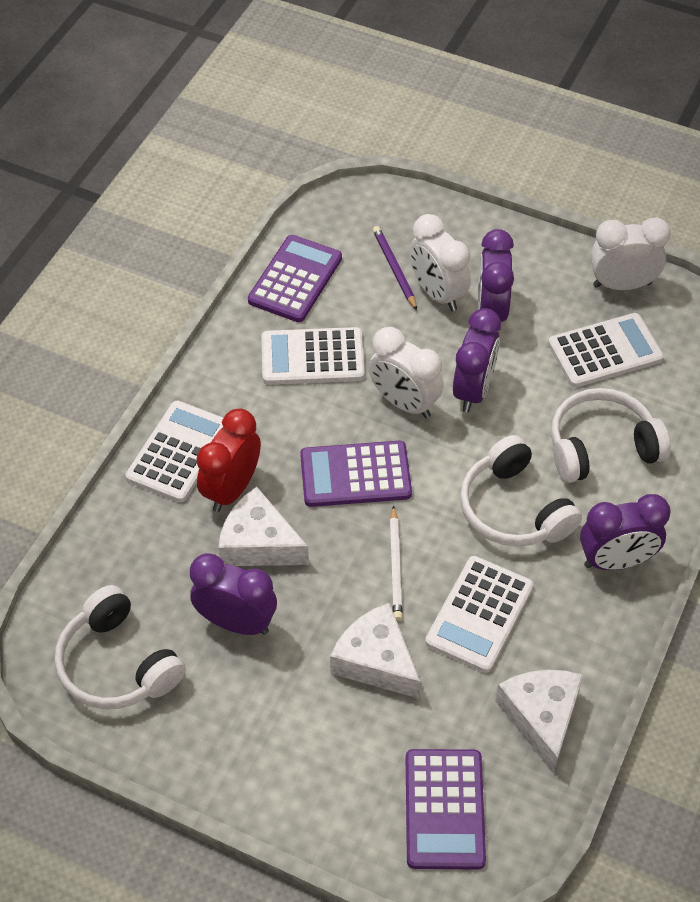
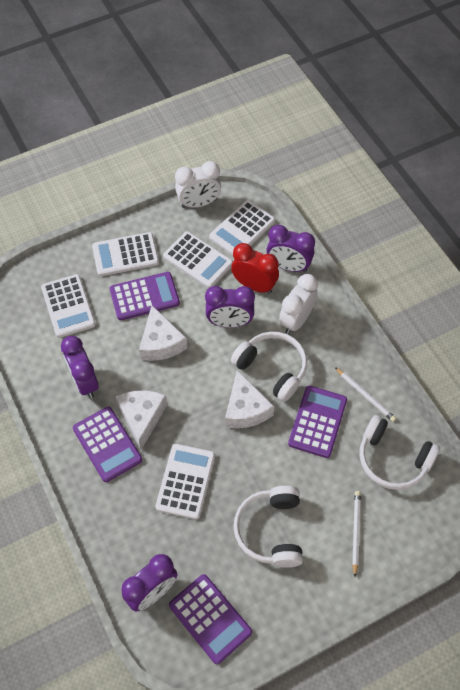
purple calculator: [248,235,342,322] [300,441,412,507] [406,749,486,869] = 3 -> [73,407,142,482] [110,272,180,320] [169,574,252,664] [288,386,347,458] = 4
purple pencil: [373,226,417,310] = 1 -> none = 0
white calculator: [126,400,224,503] [261,327,365,385] [425,556,533,673] [548,313,664,388] = 4 -> [41,274,96,338] [92,232,159,276] [155,444,215,520] [163,231,233,288] [209,200,275,256] = 5
white clock: [369,327,444,418] [409,214,471,311] [591,217,671,290] = 3 -> [175,161,221,208] [279,274,318,334] = 2
white pencil: [390,505,403,621] = 1 -> [335,367,396,422] [352,491,361,577] = 2

